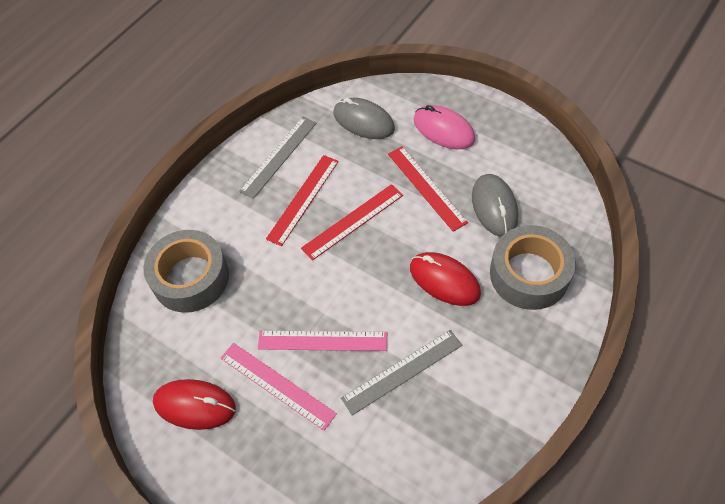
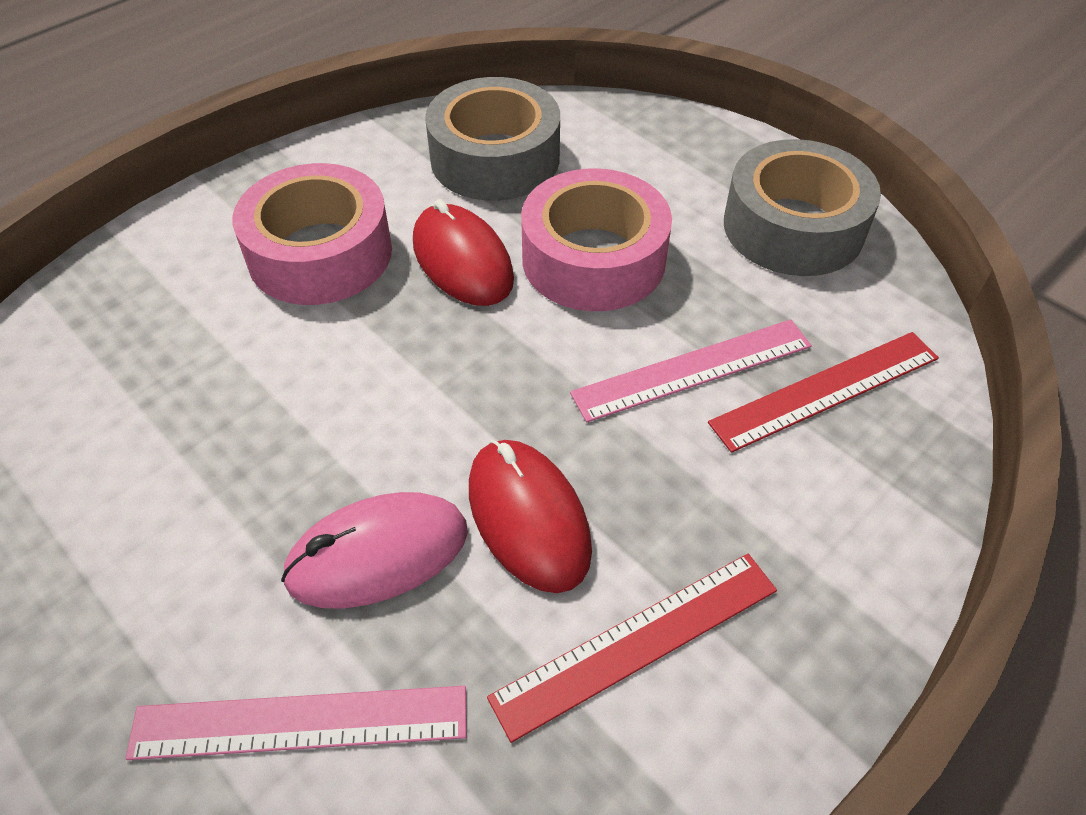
grey mouse: [333,98,395,139] [472,174,518,237] = 2 -> none = 0
grey ruler: [239,117,317,199] [341,330,462,415] = 2 -> none = 0
pink tape: none = 0 -> [233,163,392,305] [521,168,672,311] = 2
red ruler: [266,155,339,246] [301,184,403,261] [388,146,468,232] = 3 -> [487,554,777,743] [708,332,939,453] = 2

